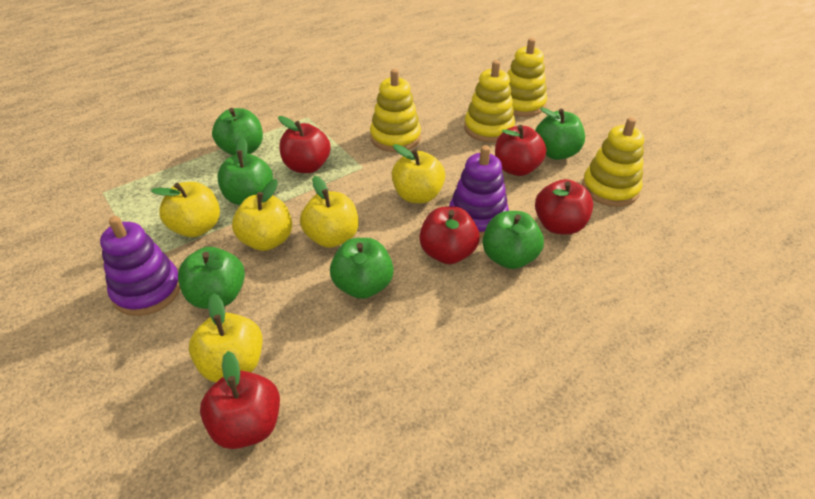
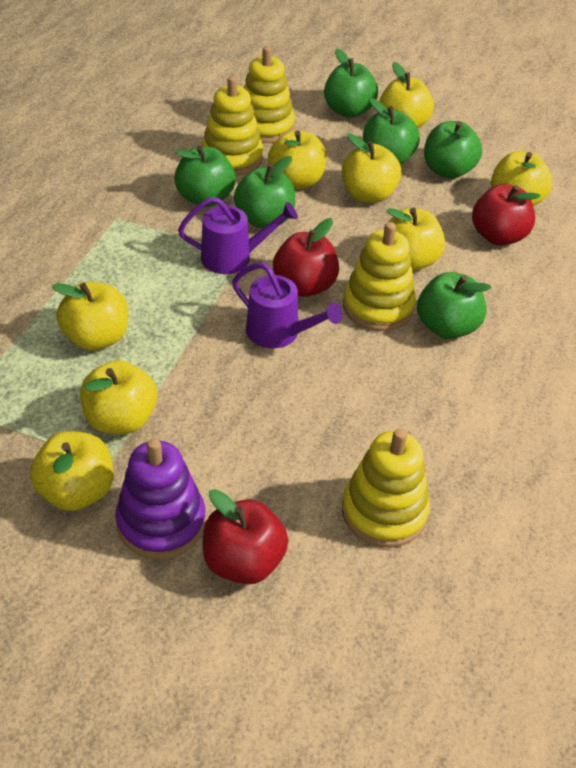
purple stacking toy: [100,216,180,316] [449,145,509,238] = 2 -> [115,438,206,559] = 1
purple watering can: none = 0 -> [178,197,298,274] [232,262,342,348] = 2
red apple: [200,351,280,449] [278,116,331,173] [419,206,480,264] [495,125,546,176] [535,179,593,235] = 5 -> [203,489,289,584] [273,218,339,297] [472,184,541,246] = 3
yellow apple: [151,182,220,237] [189,293,263,382] [232,179,292,251] [300,176,359,248] [392,144,445,203] = 5 -> [30,431,114,511] [52,281,128,351] [80,360,157,434] [268,130,327,189] [342,134,401,203] [379,62,434,128] [383,208,445,271] [491,151,552,206] = 8

